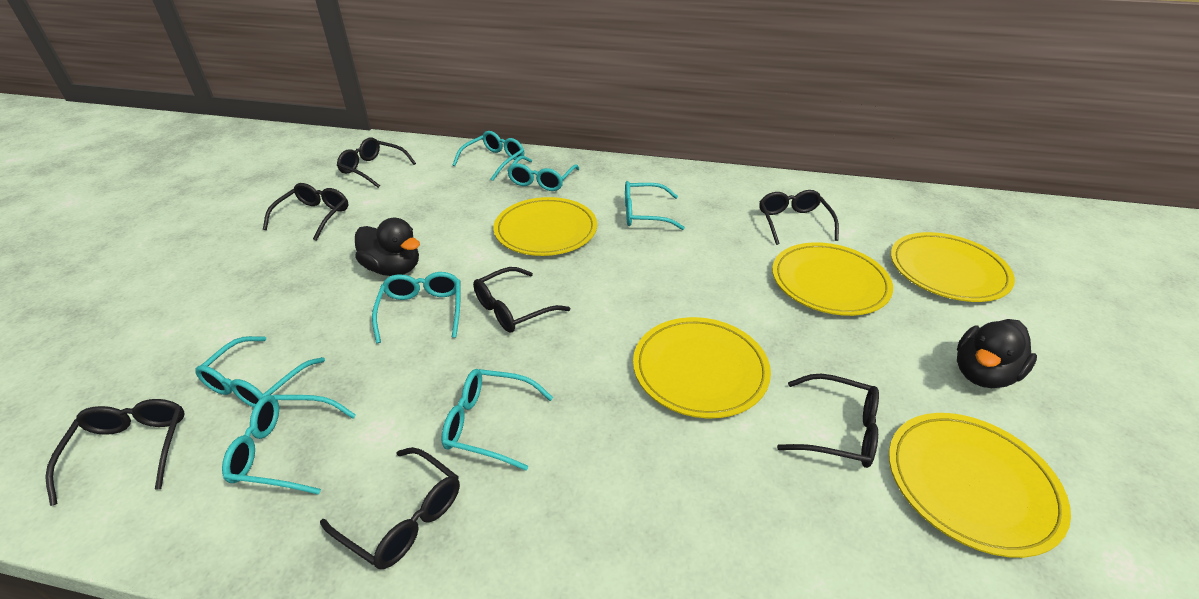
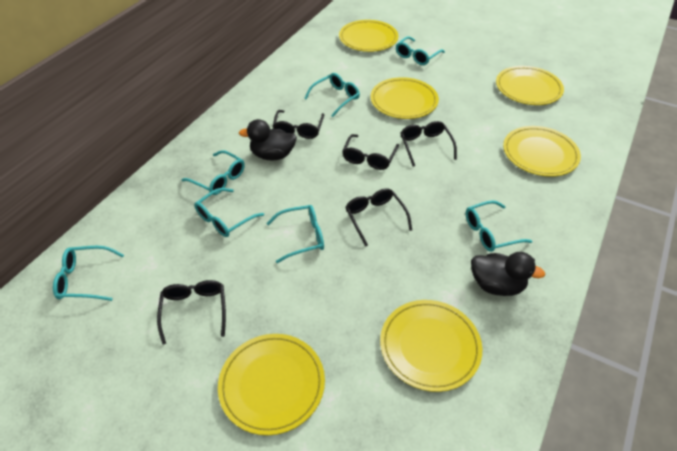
black glasses: [45,399,185,506] [263,183,348,241] [320,447,460,569] [337,138,416,188] [473,267,570,333] [760,190,839,245] [777,374,879,468] = 7 -> [157,280,226,345] [273,110,324,139] [342,134,399,170] [345,188,412,247] [400,121,457,167] = 5
yellow plate: [493,197,597,256] [633,317,771,418] [772,242,893,316] [889,413,1071,558] [891,232,1015,302] = 5 -> [218,334,325,435] [339,20,398,52] [371,77,439,119] [380,300,482,392] [496,66,564,105] [503,126,581,177] = 6

